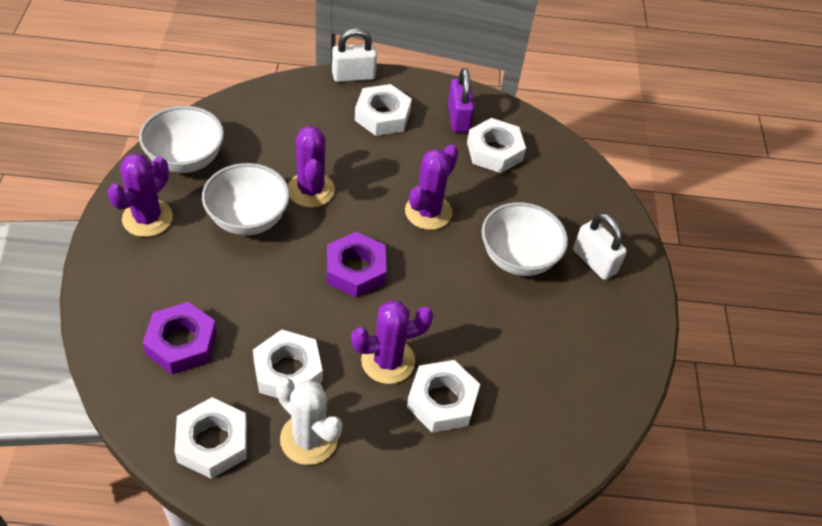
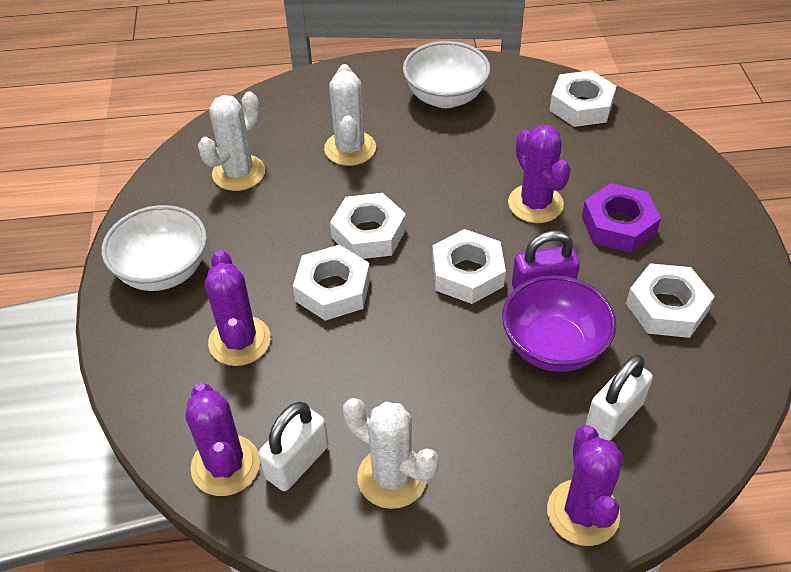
purple bowl: none = 0 -> [502,275,616,372] = 1
purple nut: [143,302,217,375] [327,232,387,298] = 2 -> [582,183,661,253] = 1
white bowl: [139,106,224,173] [202,163,290,235] [482,202,568,276] = 3 -> [102,205,207,291] [403,41,491,108] = 2
white cactus: [276,378,343,465] = 1 -> [198,91,265,191] [324,64,376,166] [343,398,439,509] = 3

